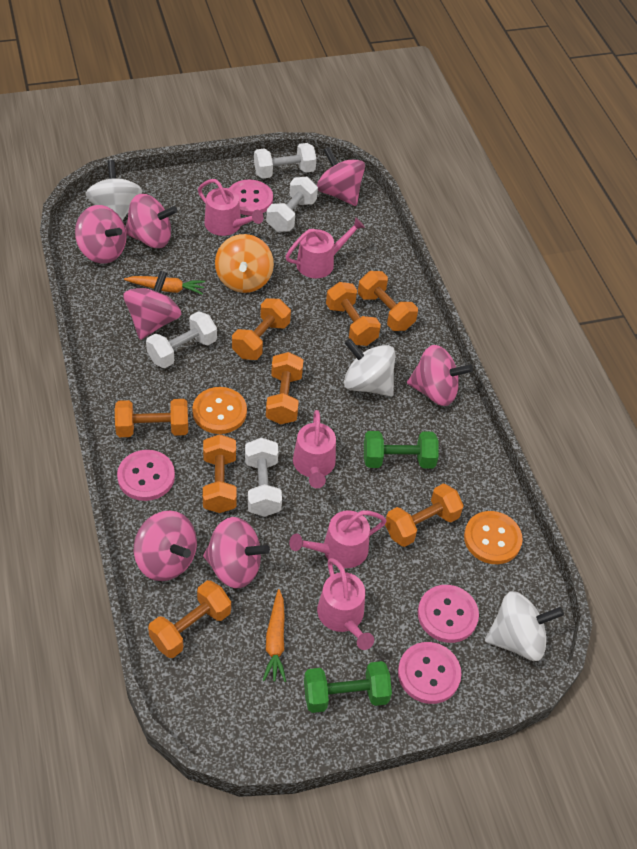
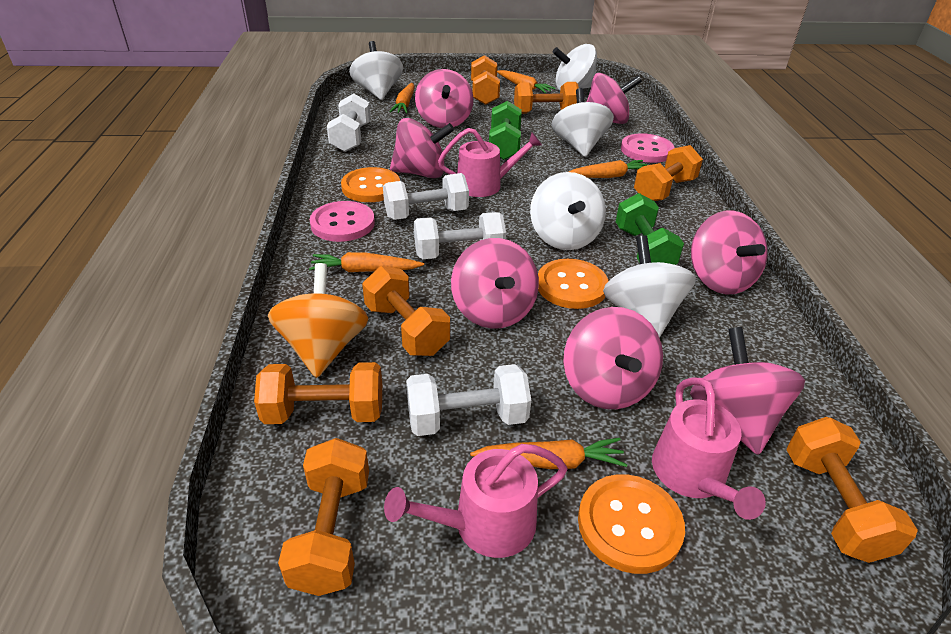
orange button: [192,387,247,434] [464,511,523,564] = 2 -> [341,167,400,202] [538,259,608,309] [578,474,685,574] = 3
orange carrot: [124,276,205,295] [262,589,286,682] = 2 -> [309,252,424,272] [389,83,415,114] [470,438,627,469] [497,70,556,93] [569,160,647,178] = 5
orange dumbbell: [115,399,188,437] [148,580,231,658] [203,434,237,513] [232,298,291,360] [266,352,303,424] [326,282,381,346] [358,271,418,331] [385,483,464,547] = 8 -> [254,362,382,424] [278,438,369,596] [362,266,450,356] [471,55,500,105] [514,82,579,114] [634,145,703,201] [786,417,918,563] = 7
pink button: [117,450,175,501] [229,180,273,216] [398,642,462,704] [418,585,479,643] = 4 -> [310,201,375,242] [621,133,675,163] = 2
pink watering can: [198,179,263,236] [285,217,365,278] [289,510,387,568] [293,410,336,488] [317,558,374,650] = 5 -> [384,444,567,558] [438,128,542,197] [652,377,766,520] = 3
white spinning top: [86,160,142,221] [344,338,396,396] [485,591,564,661] = 3 -> [349,41,403,100] [530,172,606,250] [551,88,614,157] [552,44,597,91] [603,235,696,338] = 5

